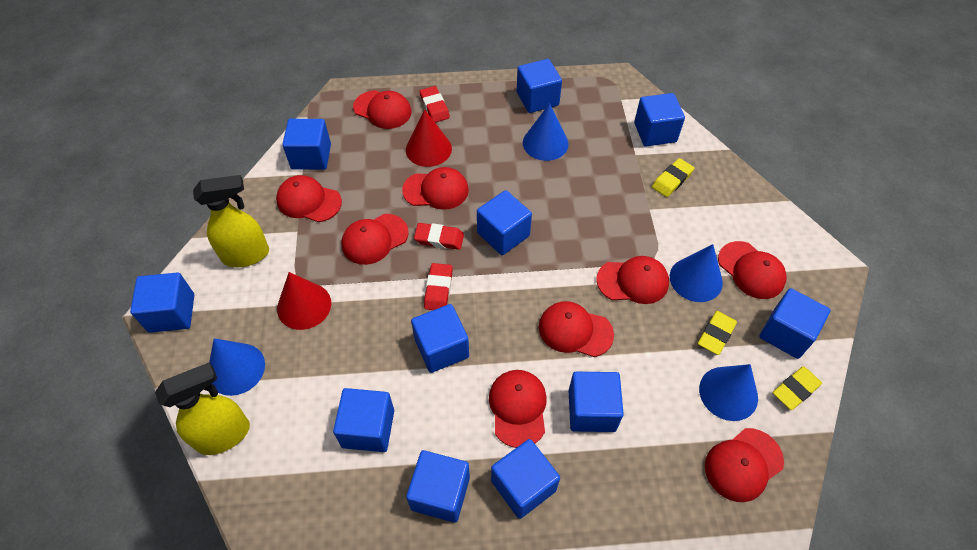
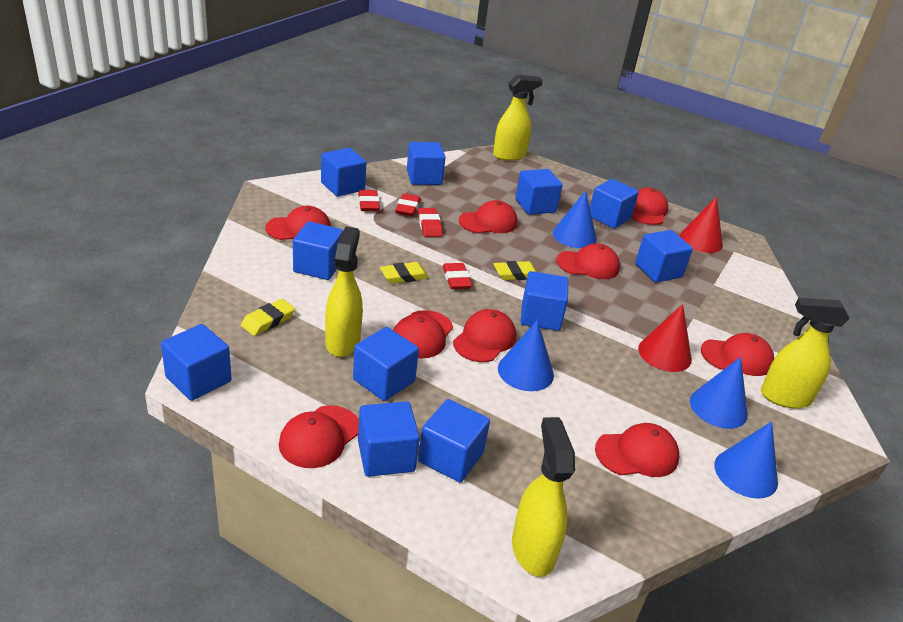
red eraser: [414,223,464,250] [420,86,450,122] [424,263,453,310] = 3 -> [358,190,380,211] [395,193,421,216] [418,208,442,237] [443,263,472,289] = 4
yellow spray bottle: [155,362,250,455] [193,175,269,267] = 2 -> [325,227,363,357] [493,75,543,161] [512,417,575,577] [761,298,850,409] = 4

